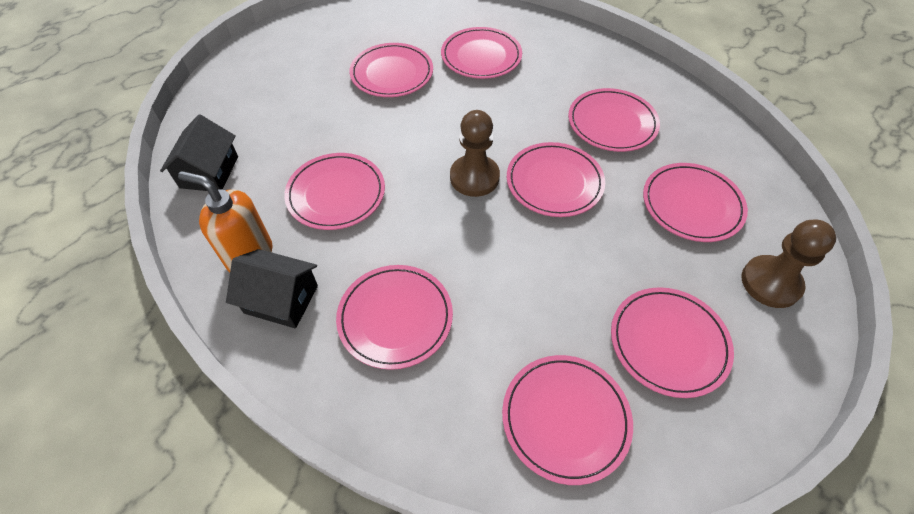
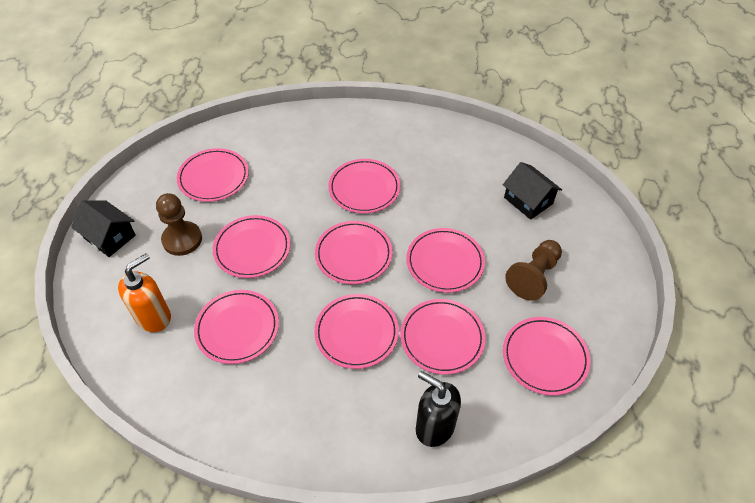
black soap dispenser: none = 0 -> [416,371,461,447] = 1

